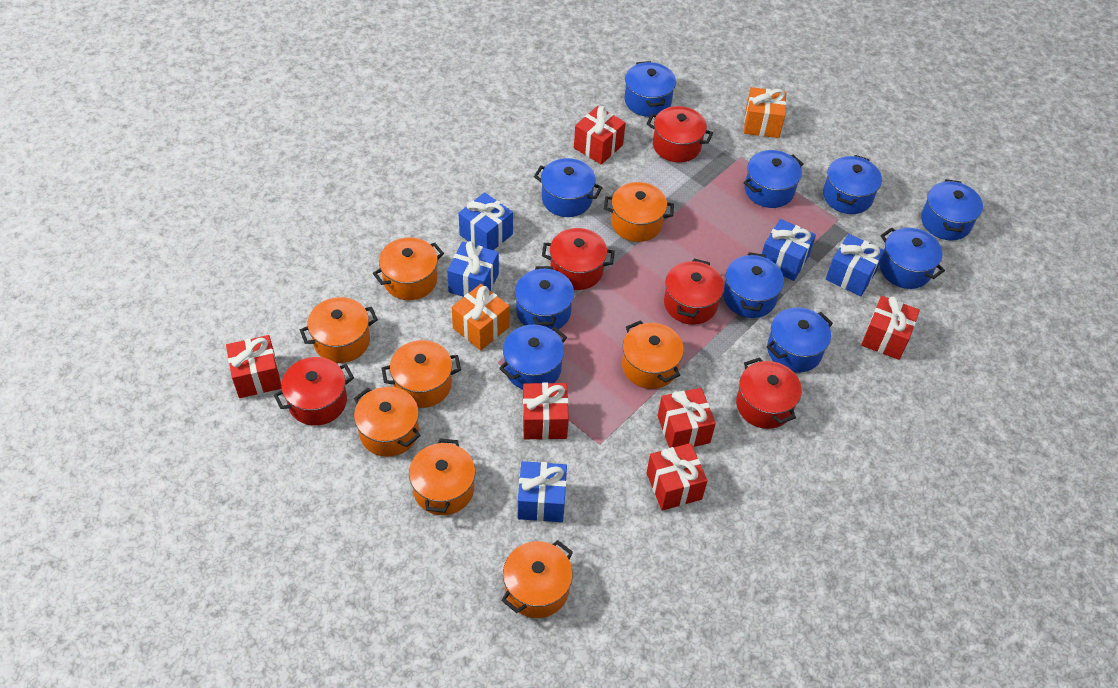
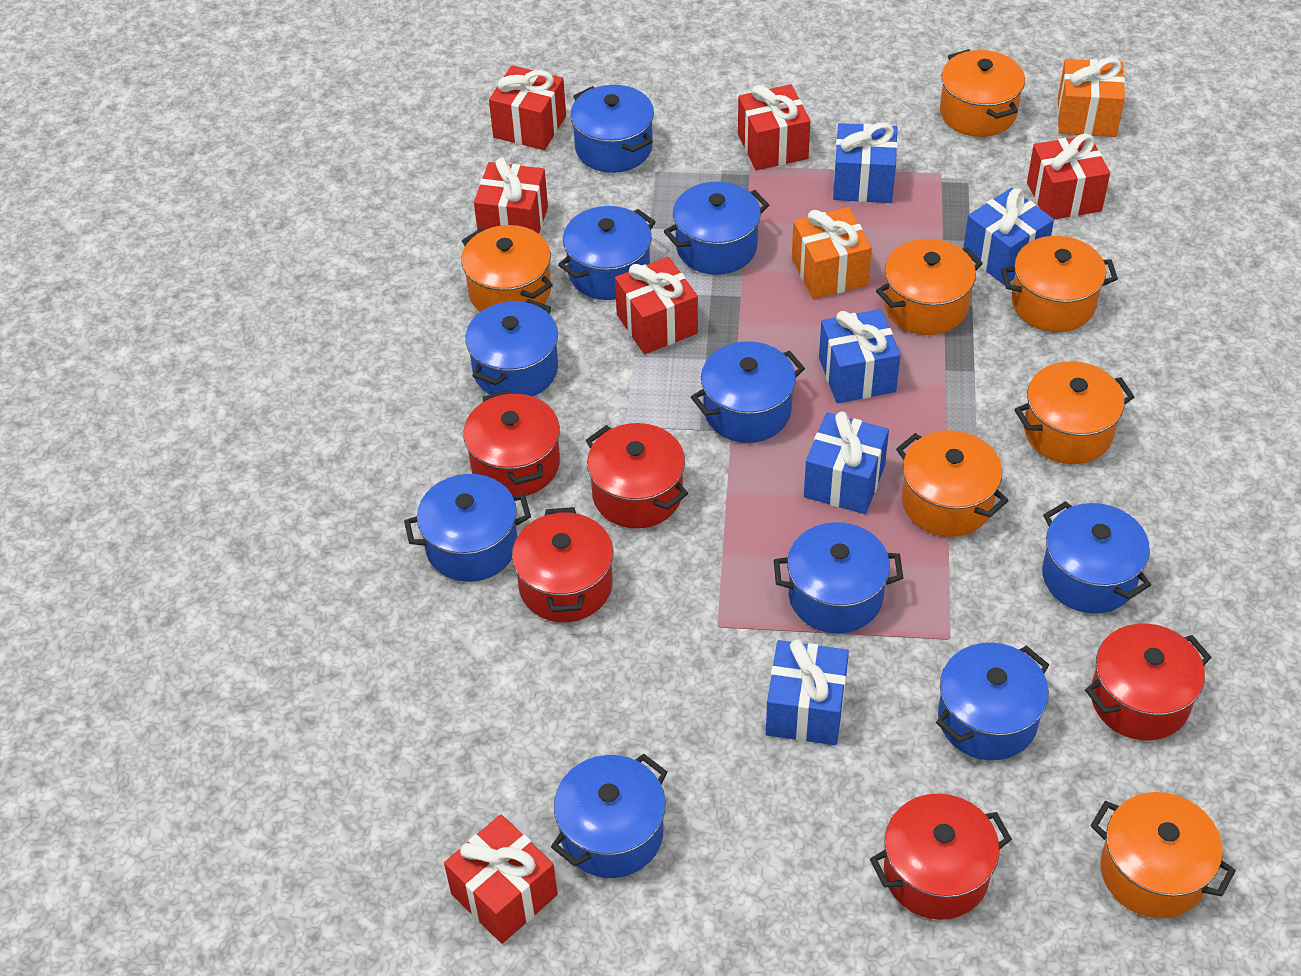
orange pot: [300,297,378,363] [354,387,421,457] [373,237,444,300] [382,340,461,408] [409,438,476,515] [501,540,573,618] [604,182,674,242] [622,320,684,389] = 8 -> [461,225,553,312] [876,239,983,335] [896,430,1009,537] [940,49,1025,137] [1001,236,1118,332] [1014,361,1134,464] [1091,792,1236,919] = 7

